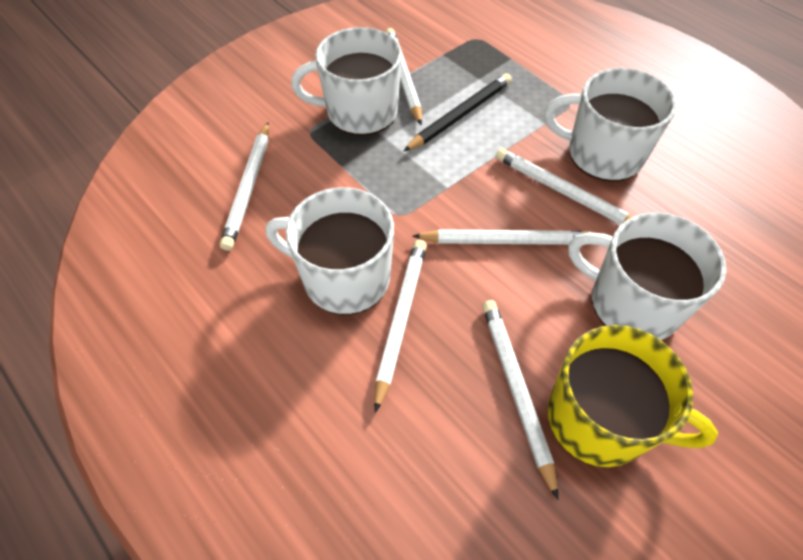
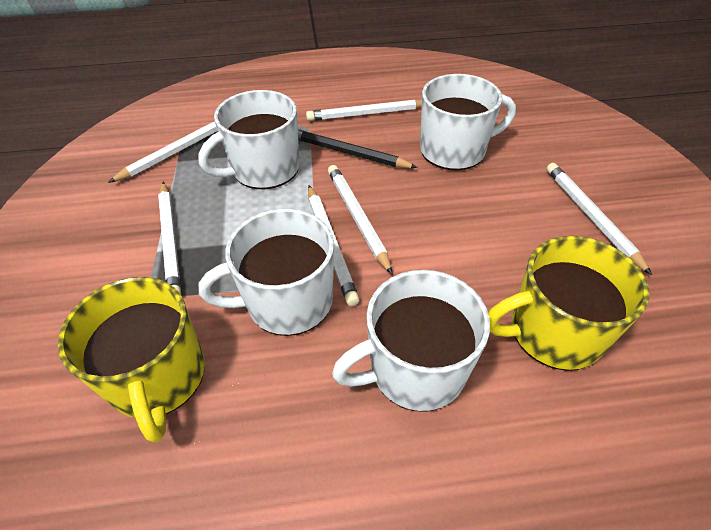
yellow mug: [548,325,718,467] = 1 -> [58,277,205,443] [488,236,649,371] = 2

